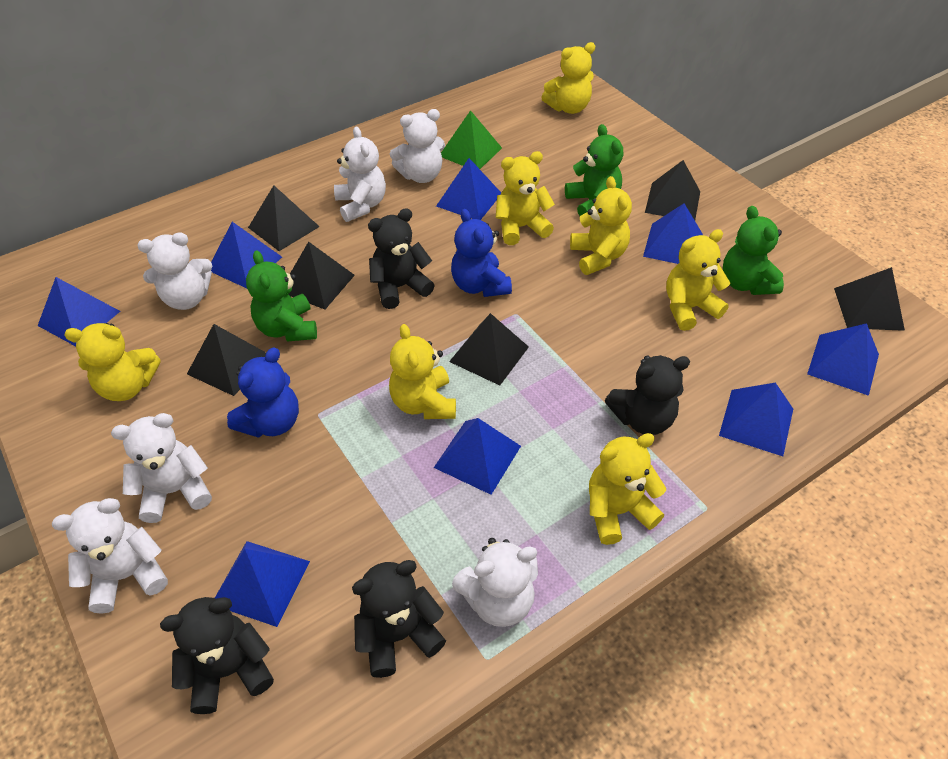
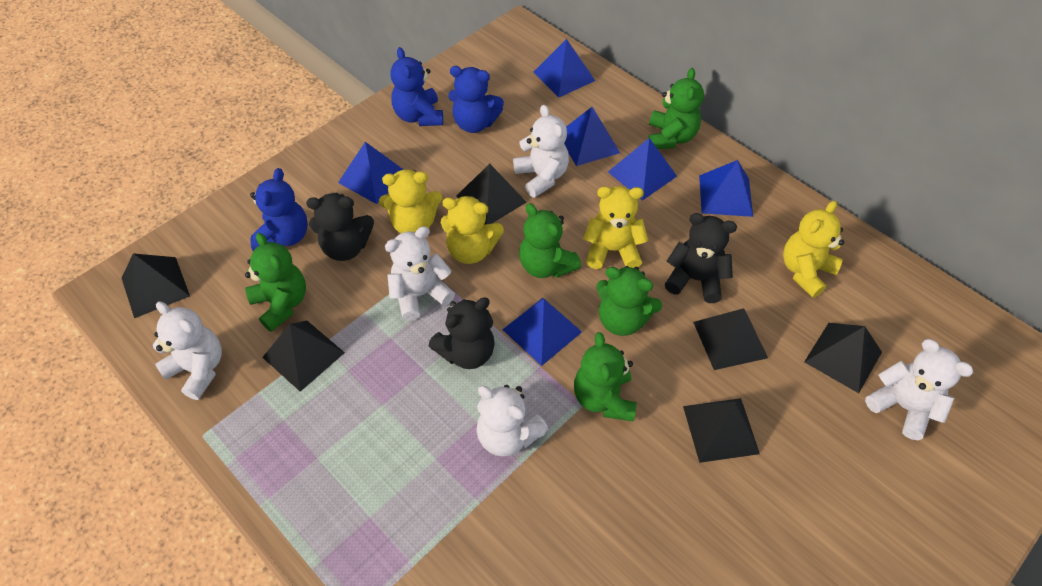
black teddy bear: [160,597,274,714] [352,560,446,678] [368,208,435,309] [605,355,690,435] = 4 -> [306,193,374,261] [429,297,495,369] [665,213,737,303] = 3
blue pyramid: [38,277,120,347] [211,222,282,288] [215,541,310,627] [434,418,521,495] [436,158,501,220] [643,203,703,264] [719,382,793,456] [807,323,879,396] = 8 -> [338,142,404,204] [502,298,582,366] [534,39,595,98] [564,107,620,166] [608,138,677,201] [699,160,753,217] = 6
blue teddy bear: [227,347,299,438] [451,209,512,297] = 2 -> [250,168,308,251] [390,47,443,126] [448,66,504,133] = 3
green pyramid: [441,110,502,169] = 1 -> none = 0
green teddy bear: [246,250,317,342] [565,124,623,216] [723,206,784,295] = 3 -> [245,233,306,332] [519,203,581,278] [574,332,637,421] [596,266,662,336] [648,68,704,149] = 5
white teddy bear: [52,498,168,614] [111,413,212,523] [137,232,212,310] [334,126,386,222] [390,109,445,183] [452,538,538,627] = 6 -> [153,301,222,400] [385,226,455,321] [476,385,549,457] [513,105,569,198] [865,339,973,440] = 5
yellow teddy bear: [64,323,160,401] [389,324,456,419] [496,151,555,245] [541,42,595,114] [570,176,632,275] [589,433,666,545] [666,229,731,331] = 7 -> [379,169,442,233] [441,196,504,264] [583,186,648,269] [783,201,844,298] = 4

